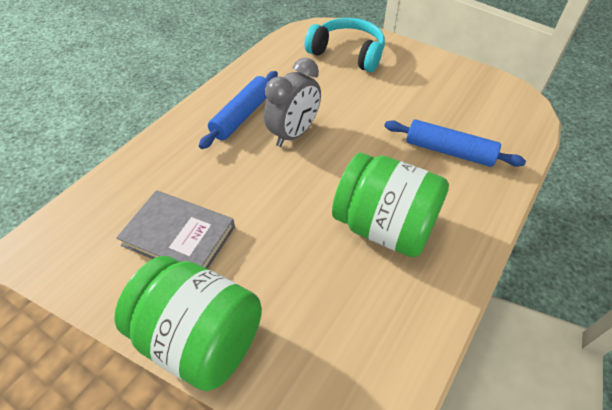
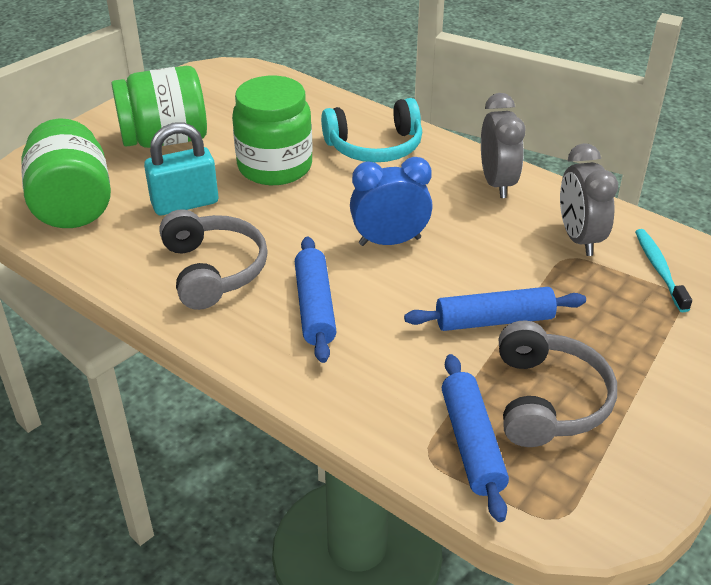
blue clock: none = 0 -> [350,157,433,246] = 1
blue rolling pin: [199,71,278,149] [384,119,526,167] = 2 -> [295,236,337,363] [404,287,586,331] [442,354,509,522] = 3
green jar: [114,256,262,391] [332,153,449,257] = 2 -> [22,118,111,228] [111,66,207,148] [232,76,312,185] = 3
grey book: [116,190,235,269] = 1 -> none = 0
grey clock: [264,58,321,147] = 1 -> [481,93,526,198] [560,143,618,256] = 2
grey headphones: none = 0 -> [159,209,268,310] [499,321,617,447] = 2
turquoise padlock: none = 0 -> [144,122,218,215] = 1
turquoise toothbrush: none = 0 -> [635,229,692,312] = 1

